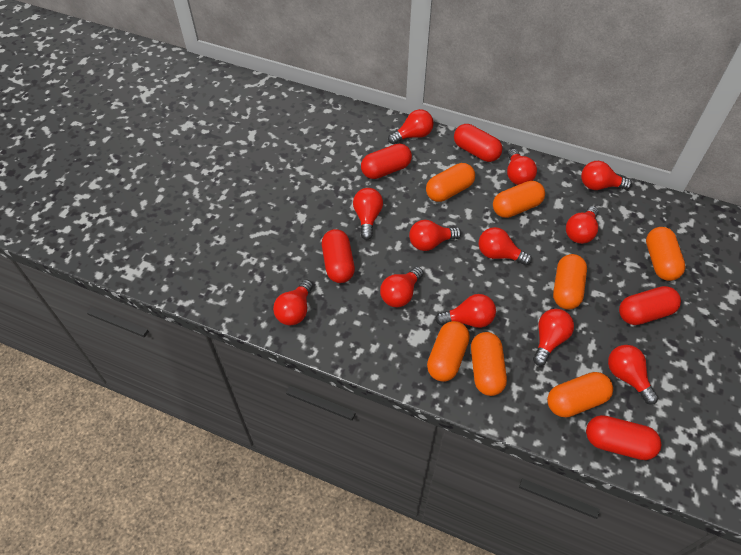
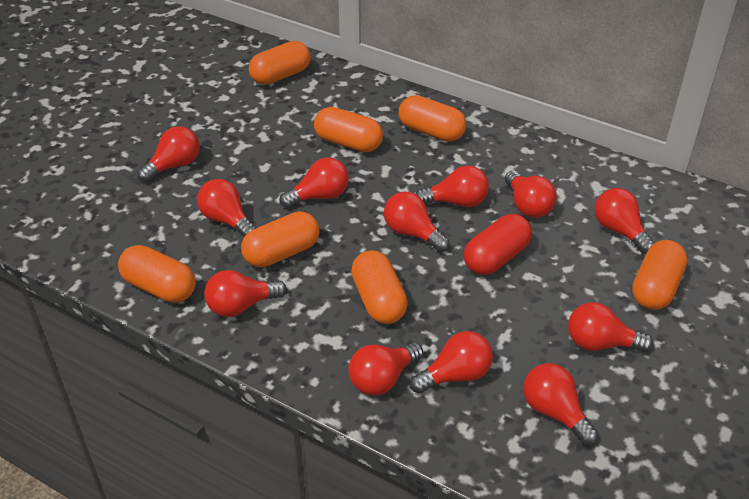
red capsule: [322,229,355,283] [361,143,412,179] [454,124,503,162] [586,415,661,460] [619,286,681,325] = 5 -> [464,214,532,275] = 1

